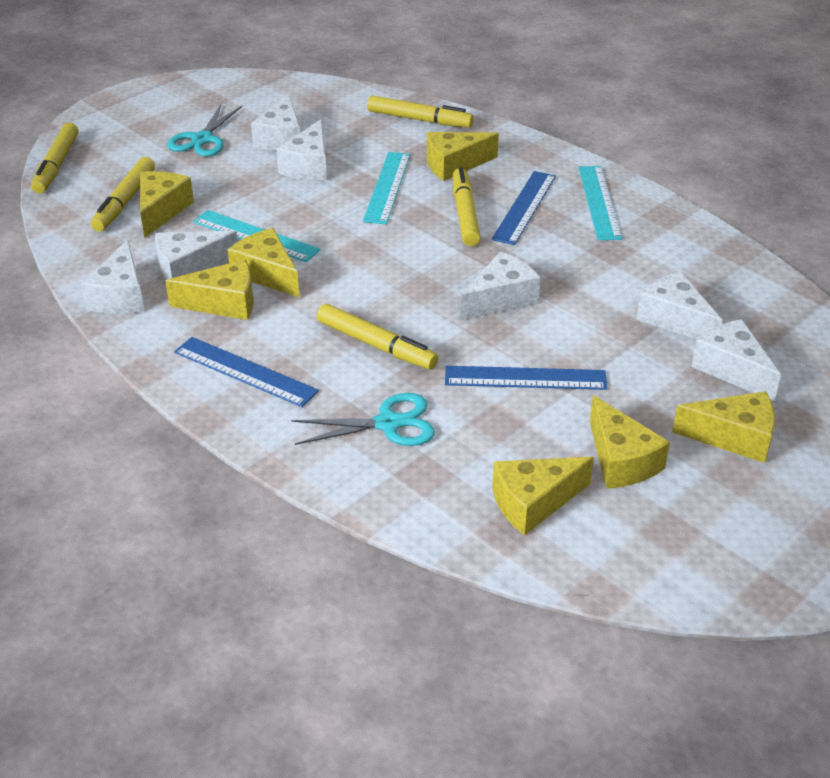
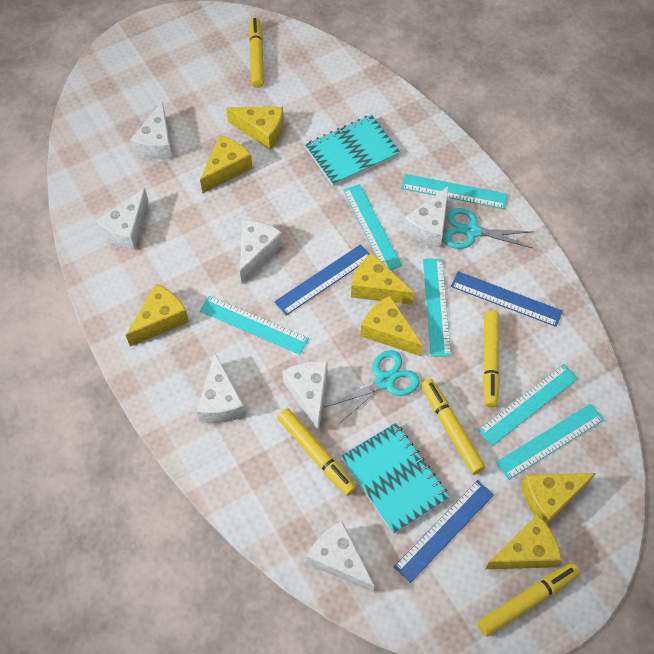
turquoise notebook: none = 0 -> [305,115,400,186] [341,423,450,534] = 2
turquoise ruler: [193,210,320,262] [363,152,410,224] [579,166,622,240] = 3 -> [200,296,309,355] [343,184,402,270] [401,174,508,209] [423,259,451,357] [478,364,578,446] [496,403,604,480] = 6

